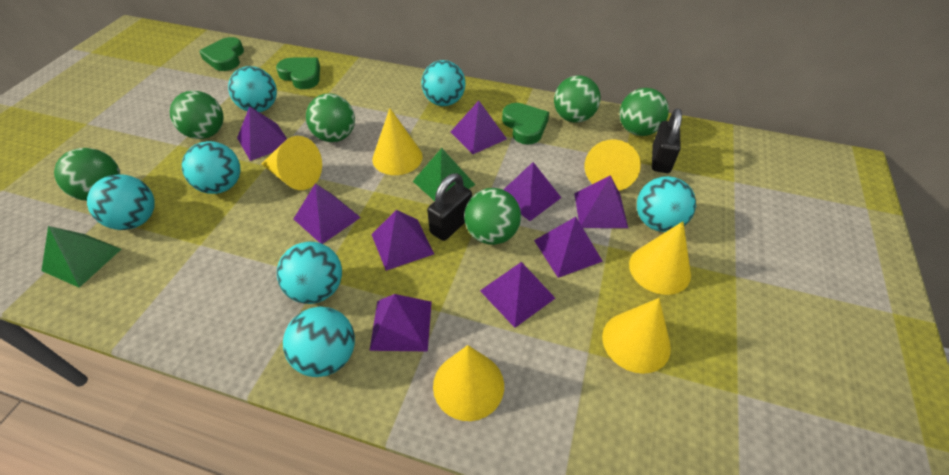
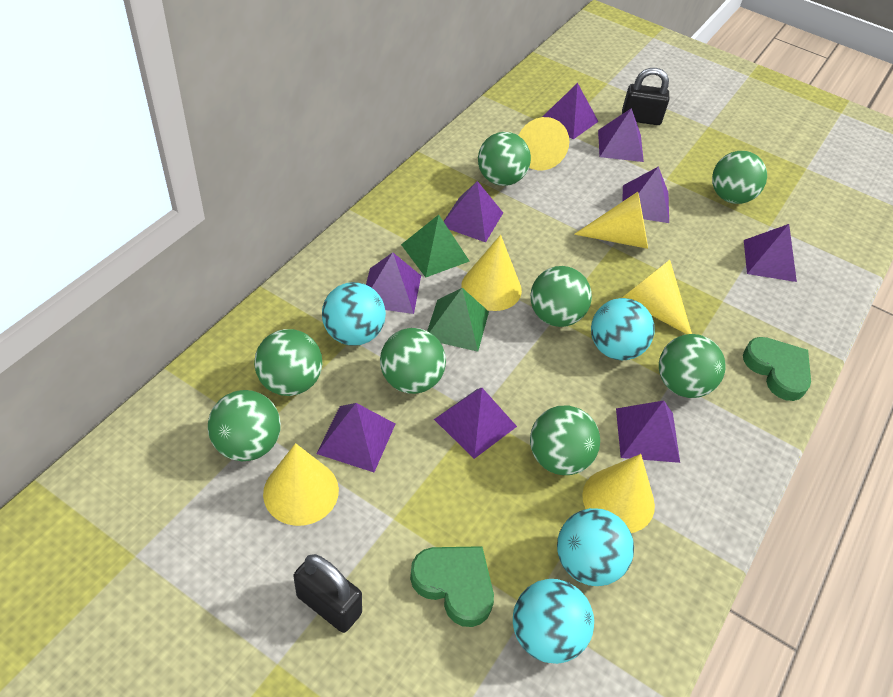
green ball: [54,148,120,201] [170,91,224,139] [306,93,355,142] [464,188,521,245] [554,75,601,123] [619,88,669,136] = 6 -> [208,390,281,461] [254,329,322,396] [380,328,446,394] [478,132,531,186] [530,266,592,327] [530,406,600,475] [659,334,726,398] [712,151,767,204] = 8
green heart: [199,37,244,71] [276,57,320,89] [502,103,549,145] = 3 -> [410,546,494,627] [743,337,811,401] = 2
turquoise ball: [87,174,155,230] [182,141,240,194] [228,66,277,112] [277,242,342,304] [283,307,355,377] [421,60,466,106] [637,176,696,232] = 7 -> [322,282,386,346] [513,579,594,664] [557,508,634,586] [591,298,655,360] = 4

